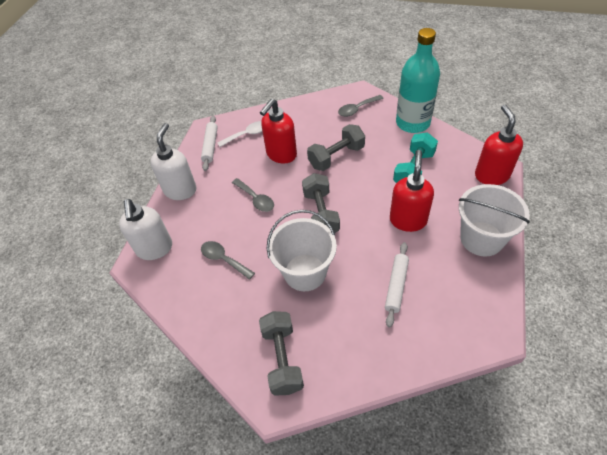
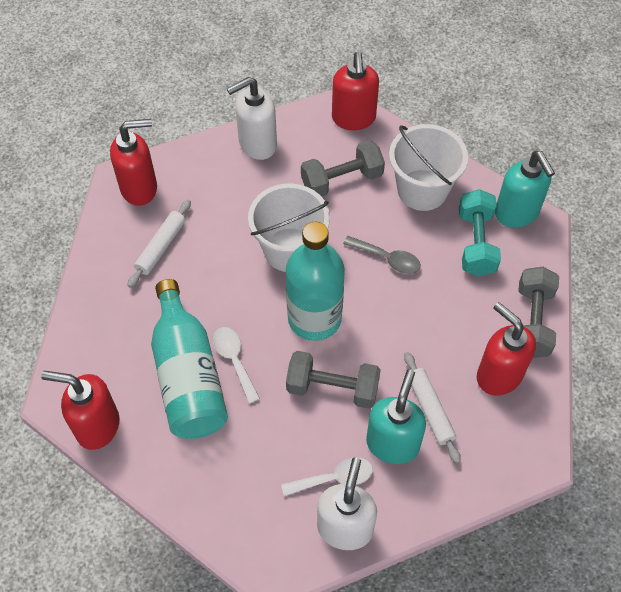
grey spoon: [201,241,255,280] [232,178,274,212] [338,95,384,117] = 3 -> [343,236,421,274] = 1
red soap dispenser: [260,99,297,163] [390,150,434,232] [475,104,523,185] = 3 -> [41,371,119,450] [110,119,157,206] [332,52,379,130] [477,302,536,395] = 4
turquoise bottle: [396,28,440,133] = 1 -> [151,279,228,439] [286,222,345,341] = 2
turquoise soap dispenser: none = 0 -> [366,369,426,464] [495,151,555,228] = 2
white spoon: [218,121,262,147] = 1 -> [213,327,260,404] [281,457,373,496] = 2

